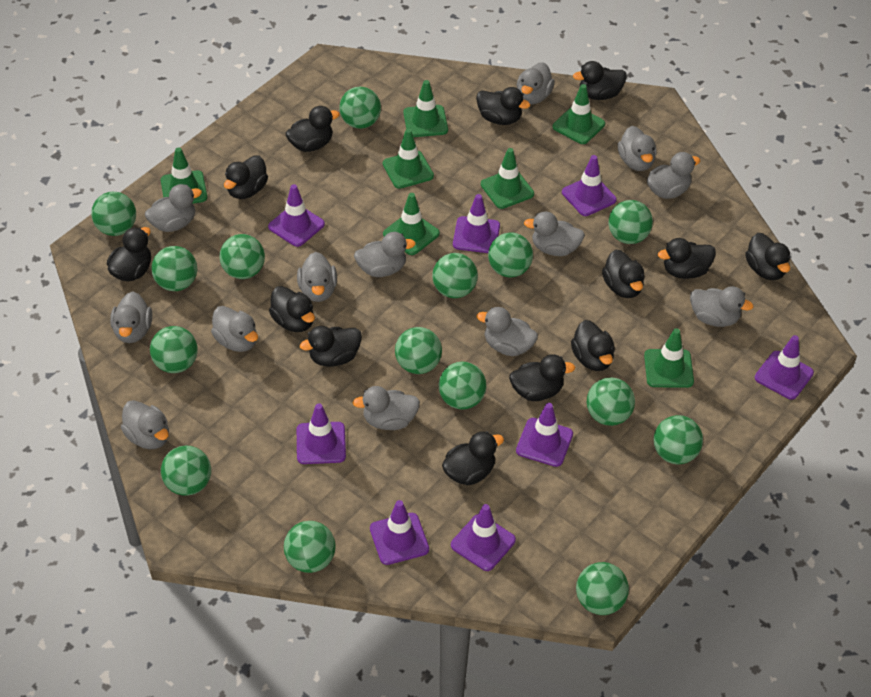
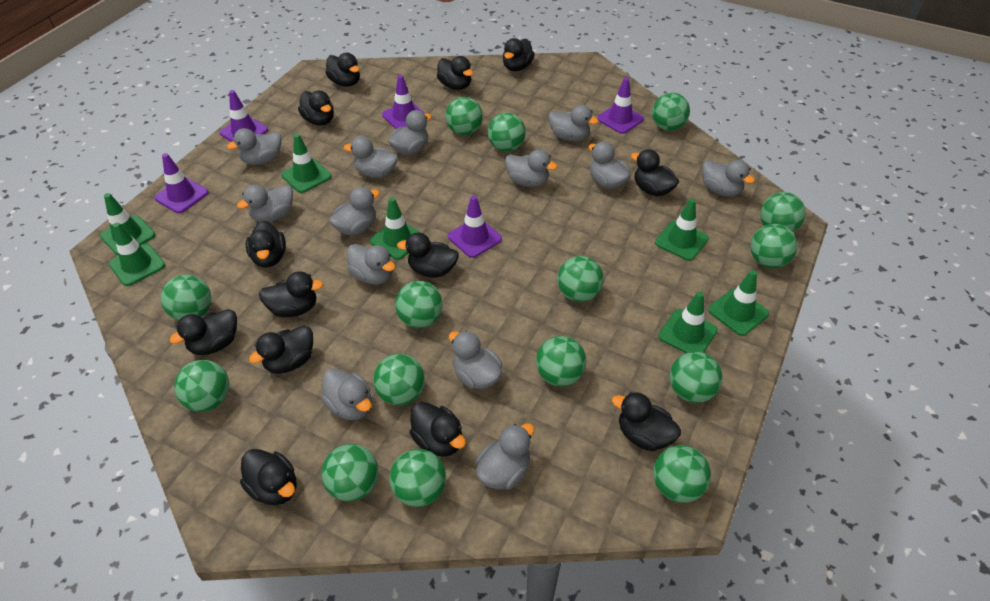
purple traffic cone: [268,184,325,247] [297,403,346,464] [370,500,429,565] [451,504,516,571] [453,194,500,253] [516,403,573,467] [562,155,617,216] [755,335,814,400] = 8 -> [154,153,209,213] [220,90,268,142] [382,75,425,129] [448,195,502,258] [597,78,644,134] = 5

